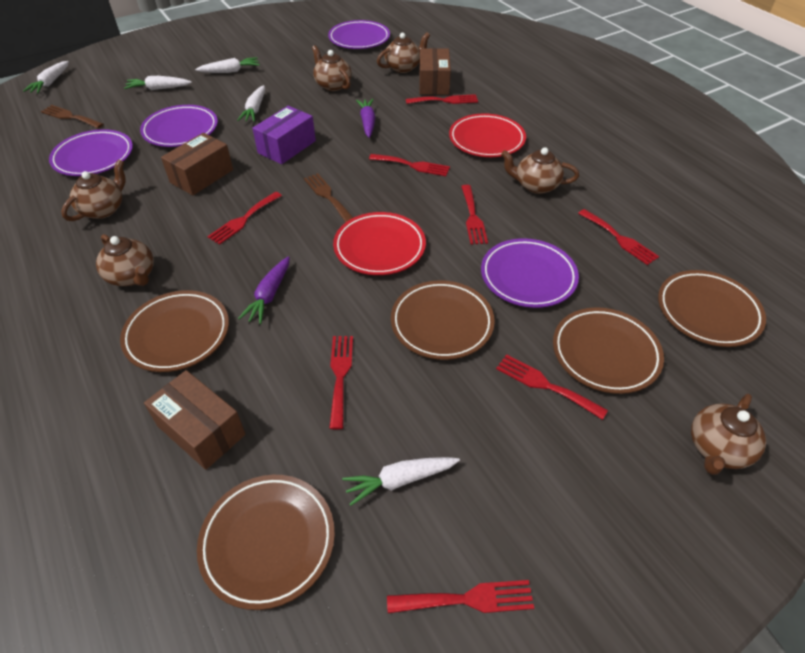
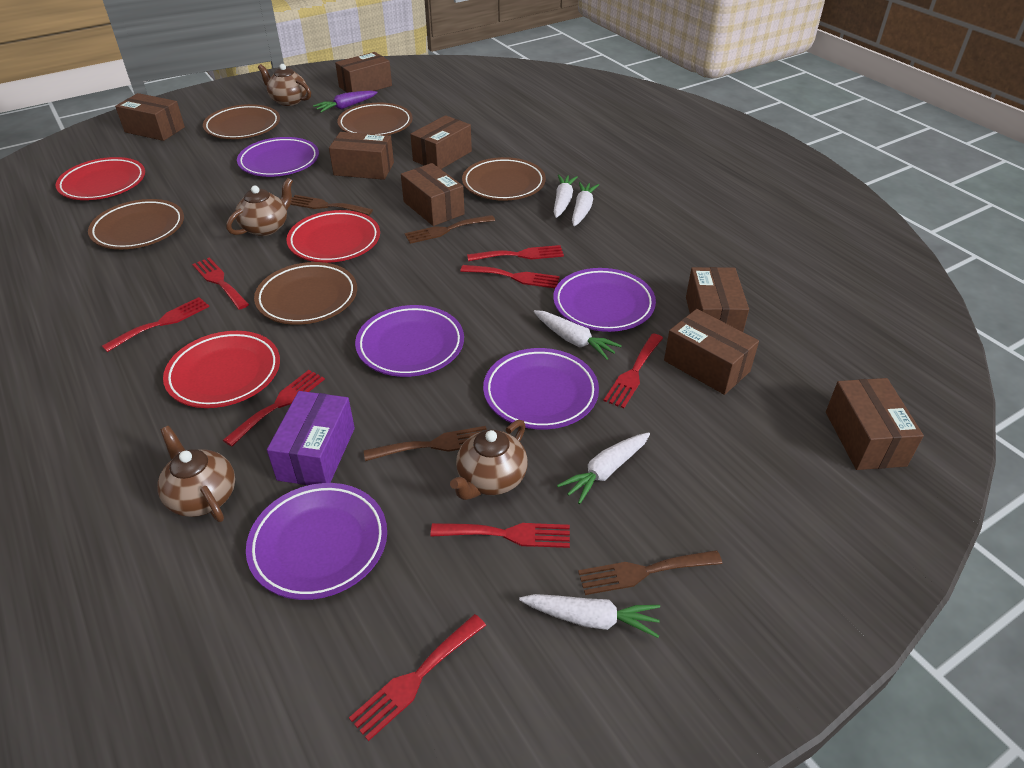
brown box: [144,370,246,470] [161,133,233,195] [419,48,451,95] = 3 -> [115,93,185,141] [329,132,394,180] [335,52,392,93] [401,163,465,226] [410,115,472,169] [664,309,759,395] [686,267,749,332] [826,378,924,470] = 8
brown fork: [41,105,104,128] [304,173,353,223] = 2 -> [290,195,373,215] [364,426,486,461] [405,215,495,244] [578,550,722,595] = 4
brown teapot: [61,159,126,221] [96,234,154,286] [312,45,352,91] [377,32,430,73] [501,147,579,194] [691,394,766,475] = 6 -> [157,426,235,522] [226,178,293,236] [258,64,311,106] [450,420,528,500] = 4
purple carrot: [238,256,290,324] [356,99,375,138] = 2 -> [313,91,378,112] = 1
purple plate: [49,129,133,176] [140,105,218,147] [328,20,390,49] [481,238,579,308] = 4 -> [237,137,319,177] [246,483,387,600] [355,305,464,377] [483,348,599,429] [553,268,656,332] = 5
red plate: [333,212,426,275] [449,113,526,157] = 2 -> [55,157,145,200] [163,331,280,408] [286,210,380,263] = 3

